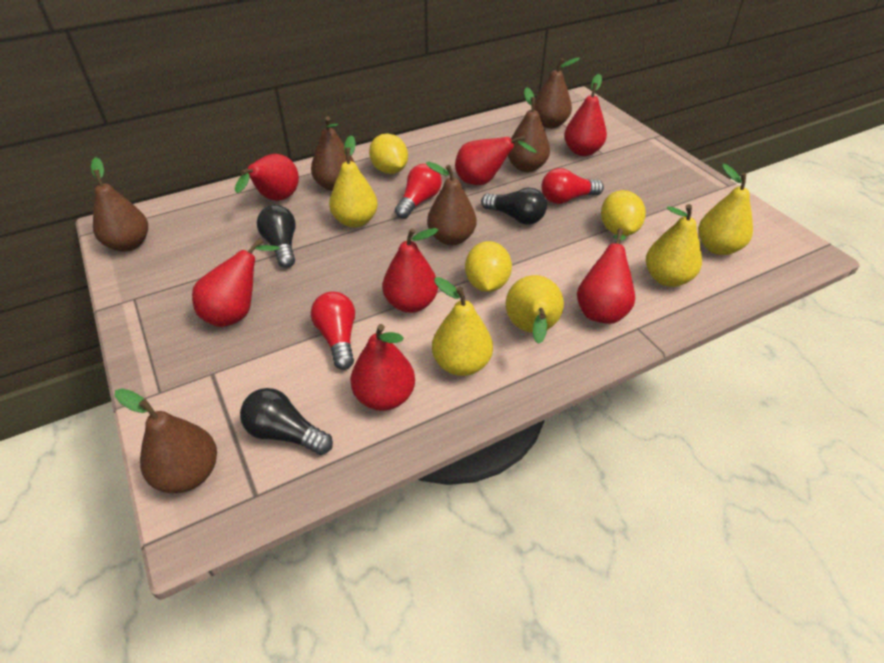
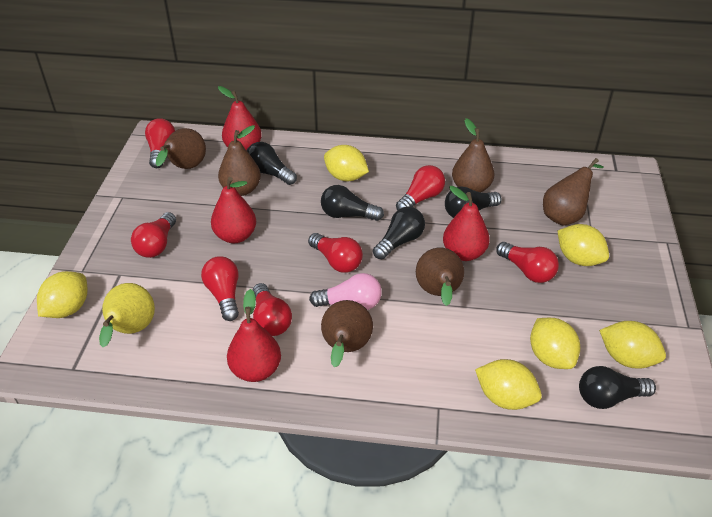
black light bulb: [240,388,333,455] [257,205,296,268] [481,187,547,225] = 3 -> [247,142,297,185] [321,185,384,221] [373,207,425,259] [445,187,501,218] [579,366,656,409] = 5
pink light bulb: none = 0 -> [309,273,382,310] = 1
red light bulb: [311,292,355,370] [395,164,442,219] [541,168,604,204] = 3 -> [131,212,176,258] [145,118,175,168] [201,256,239,321] [253,283,292,336] [308,233,363,273] [396,165,445,210] [496,242,559,283] = 7
red pear: [192,238,280,327] [235,154,299,201] [350,324,415,411] [382,228,438,313] [455,135,537,185] [564,74,607,156] [577,229,635,324] = 7 -> [211,177,256,243] [218,86,262,150] [227,289,281,382] [443,186,490,261] = 4
yellow lemon: [369,133,408,174] [465,241,512,292] [601,190,646,236] = 3 -> [37,271,88,318] [324,145,369,181] [475,359,542,410] [530,318,580,369] [558,224,609,266] [599,321,666,369] = 6
yellow pear: [329,135,378,228] [432,277,493,376] [506,275,564,344] [646,204,702,287] [698,164,753,255] = 5 -> [99,283,155,347] = 1

